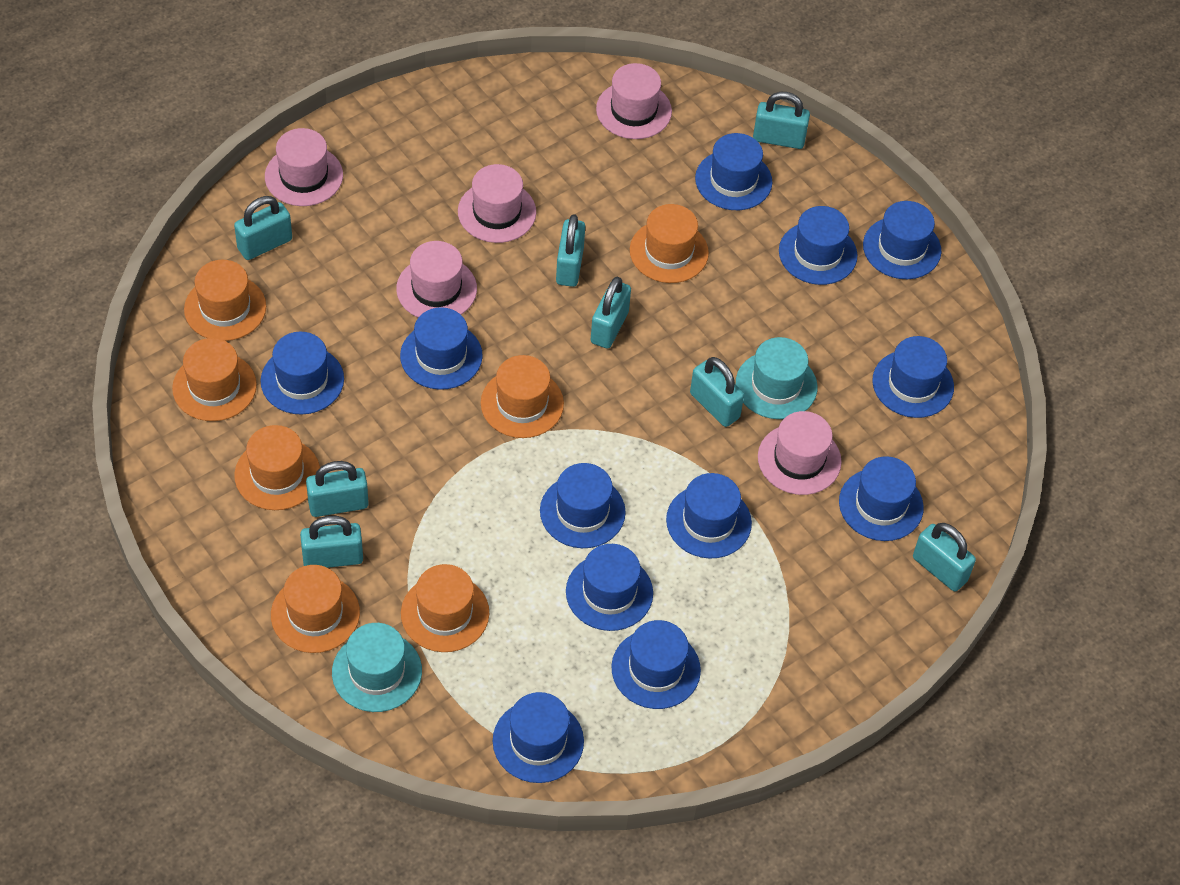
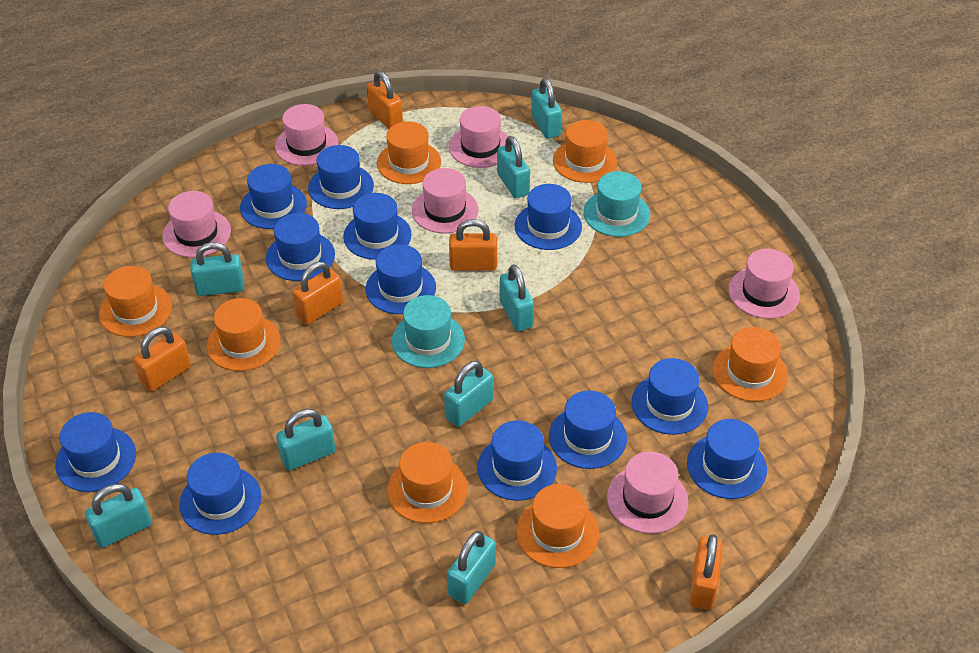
orange padlock: none = 0 -> [133,327,191,392] [292,262,343,324] [367,71,403,129] [449,219,497,271] [690,534,723,610] = 5
pink hat: [265,128,343,206] [396,241,477,318] [458,164,536,243] [596,63,672,139] [758,411,842,495] = 5 -> [162,191,231,258] [275,104,339,166] [412,168,478,233] [449,106,508,168] [607,451,688,534] [728,249,800,319] = 6

